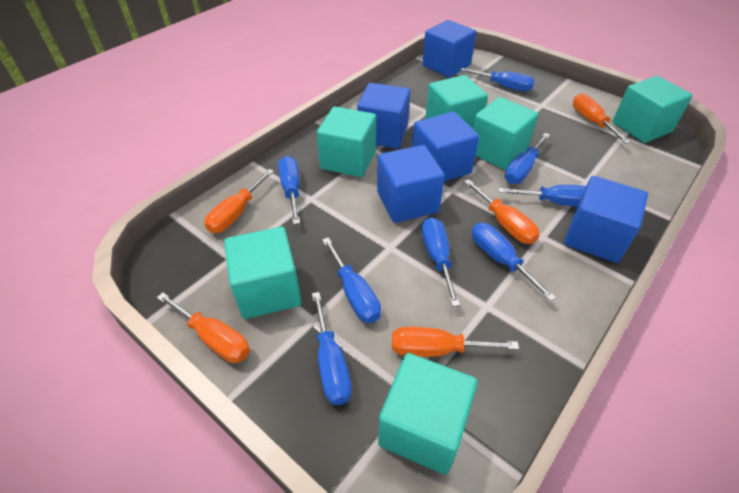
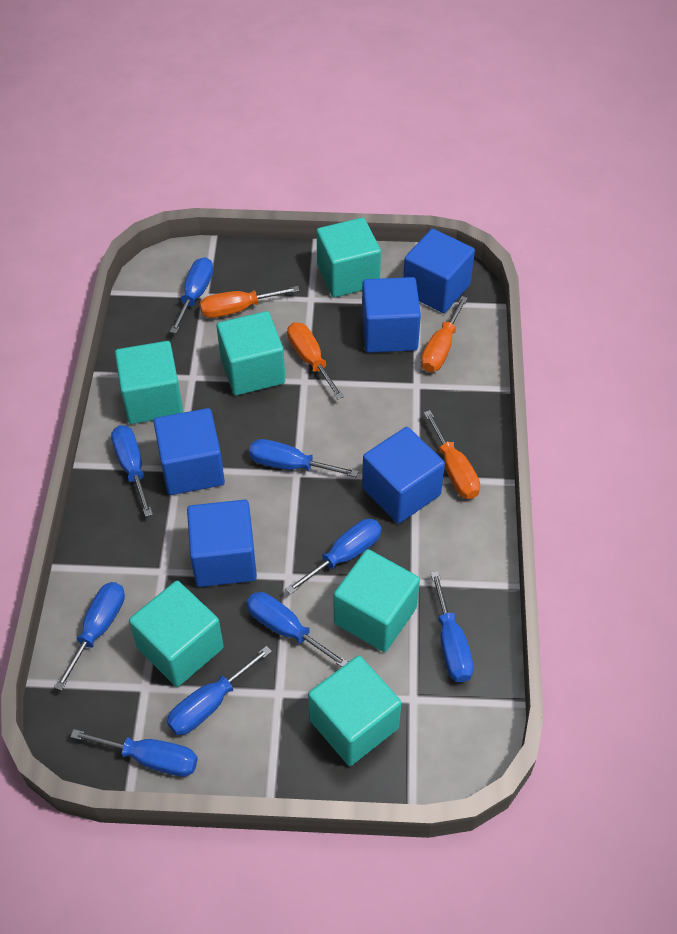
blue screwdriver: [278,156,300,225] [312,292,352,405] [322,237,381,323] [421,217,460,307] [460,68,535,92] [472,223,556,302] [498,185,586,207] [505,133,550,184] = 8 -> [54,582,125,691] [70,729,198,777] [111,425,153,517] [167,646,272,735] [170,257,214,334] [247,592,348,667] [249,439,359,477] [285,519,382,595] [430,571,474,682] = 9
orange screwdriver: [157,292,250,363] [204,169,274,233] [392,327,519,357] [464,179,540,244] [573,93,631,144] = 5 -> [200,286,300,318] [287,322,344,400] [421,296,468,372] [424,410,480,499] = 4

